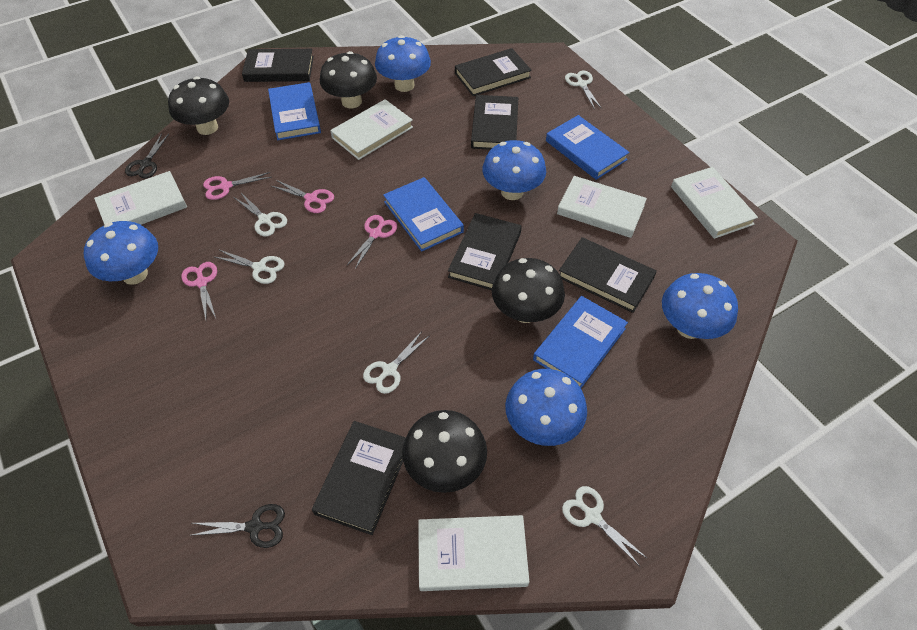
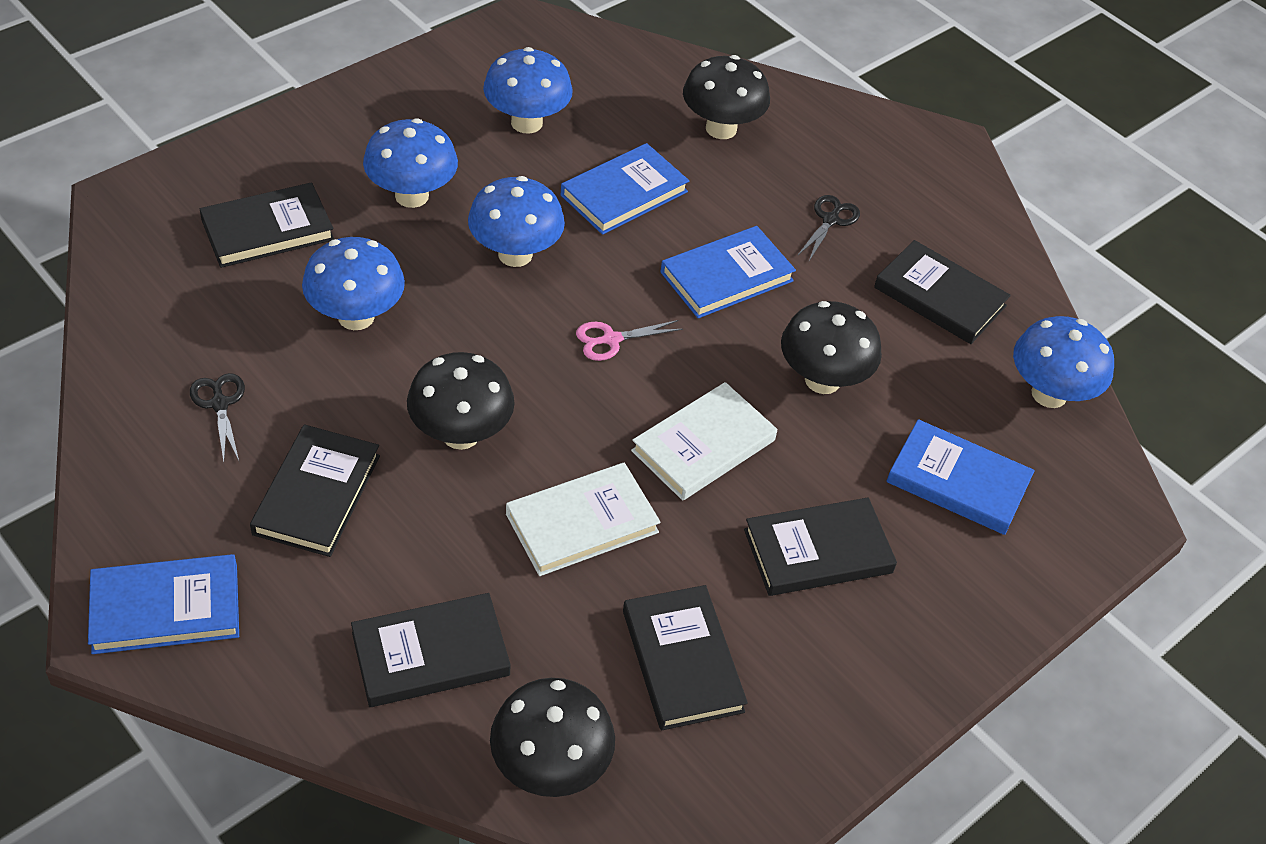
pink scissors: [181,262,217,319] [203,172,271,200] [272,180,334,213] [347,215,397,269] = 4 -> [576,320,683,361] = 1
white book: [94,171,187,225] [330,99,413,160] [418,515,529,591] [557,176,647,238] [671,167,758,239] = 5 -> [506,463,661,576] [631,382,777,501] = 2
white scissors: [215,249,285,284] [235,193,287,236] [363,331,429,394] [562,486,647,566] [565,71,602,110] = 5 -> none = 0

